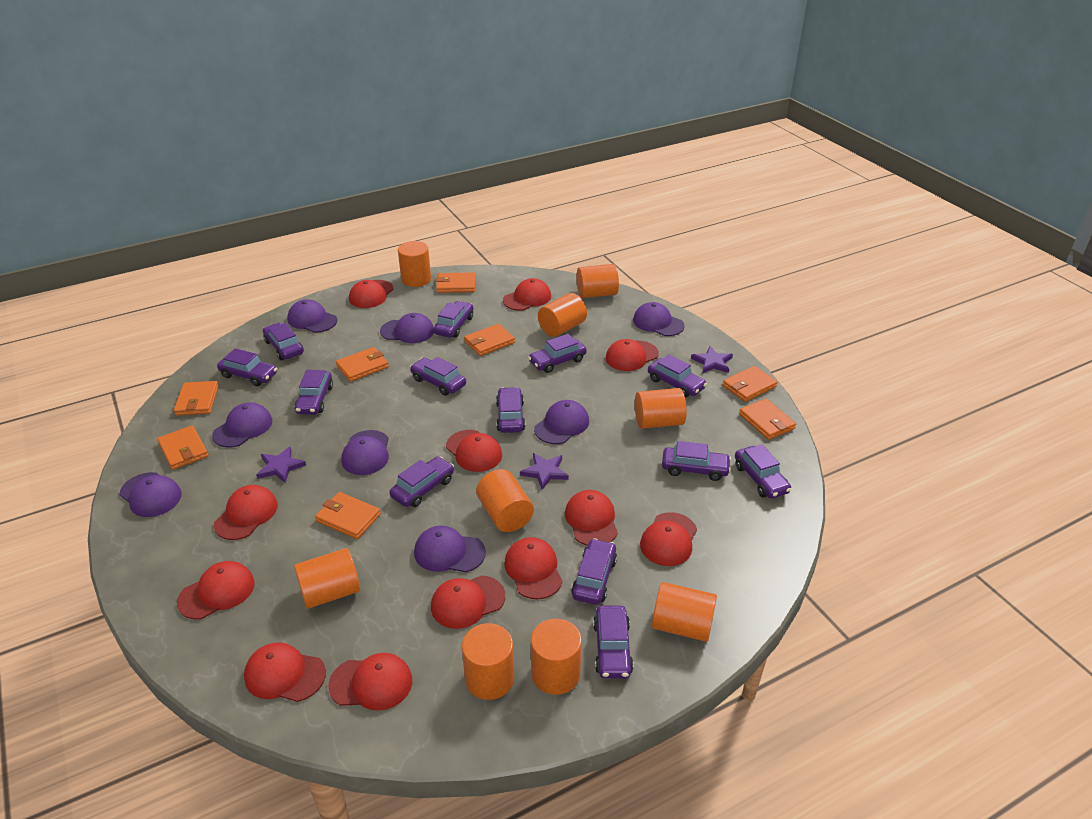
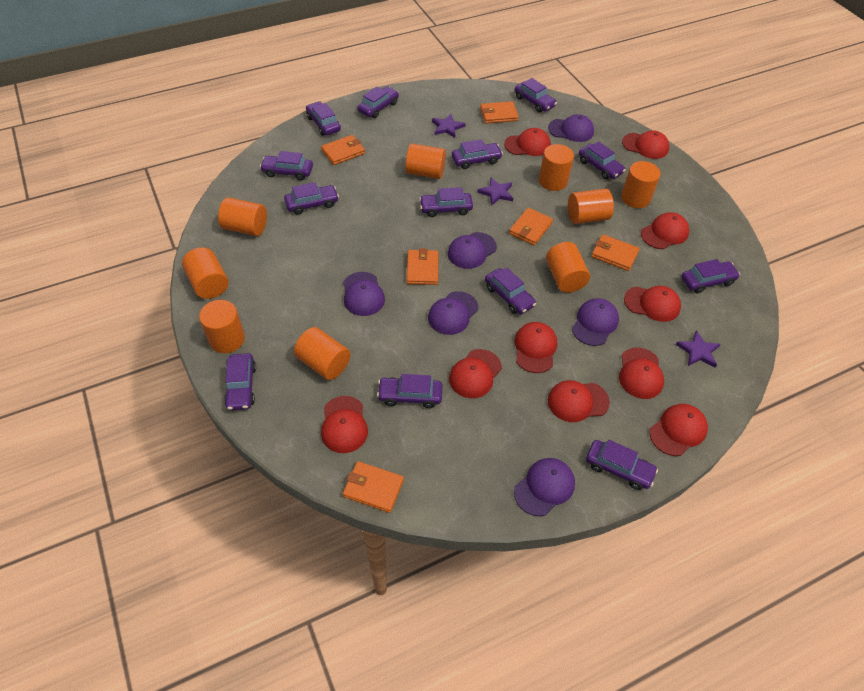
orange wallet: [157,426,208,470] [174,381,219,416] [315,492,381,539] [336,347,389,382] [436,272,476,293] [464,324,515,356] [722,366,778,402] [739,399,796,440] = 8 -> [321,135,365,165] [343,461,404,513] [406,248,438,285] [480,101,519,124] [509,208,553,245] [591,234,640,271] = 6
purple cap: [119,472,182,517] [212,402,272,448] [287,299,337,333] [341,430,389,475] [380,313,434,343] [414,526,486,572] [534,400,589,444] [633,302,685,336] = 8 -> [343,272,385,316] [428,291,478,335] [448,232,497,269] [514,458,575,516] [548,114,594,142] [572,298,619,346] = 6
red cap: [177,561,254,620] [214,485,278,540] [244,642,326,702] [328,653,412,711] [349,280,394,308] [431,575,505,629] [446,430,502,472] [503,278,551,311] [504,537,563,599] [565,490,618,546] [606,339,658,371] [640,512,697,566] = 12 -> [321,396,368,453] [449,349,502,398] [504,128,551,156] [515,322,557,373] [548,380,610,422] [619,347,664,399] [622,131,669,159] [624,286,681,322] [641,212,690,249] [649,404,708,456] = 10

